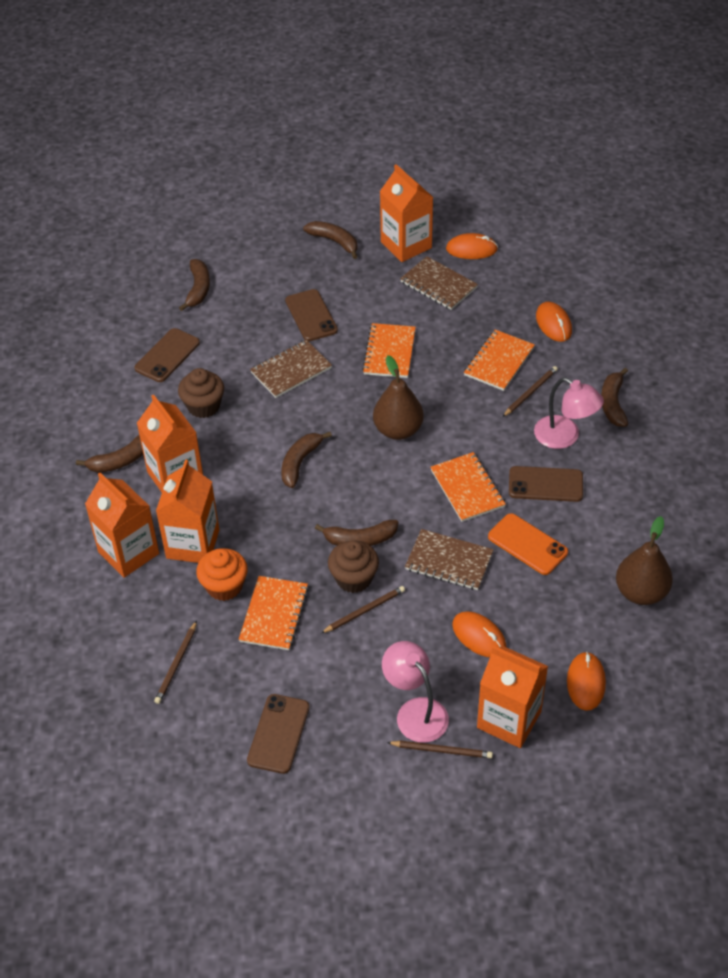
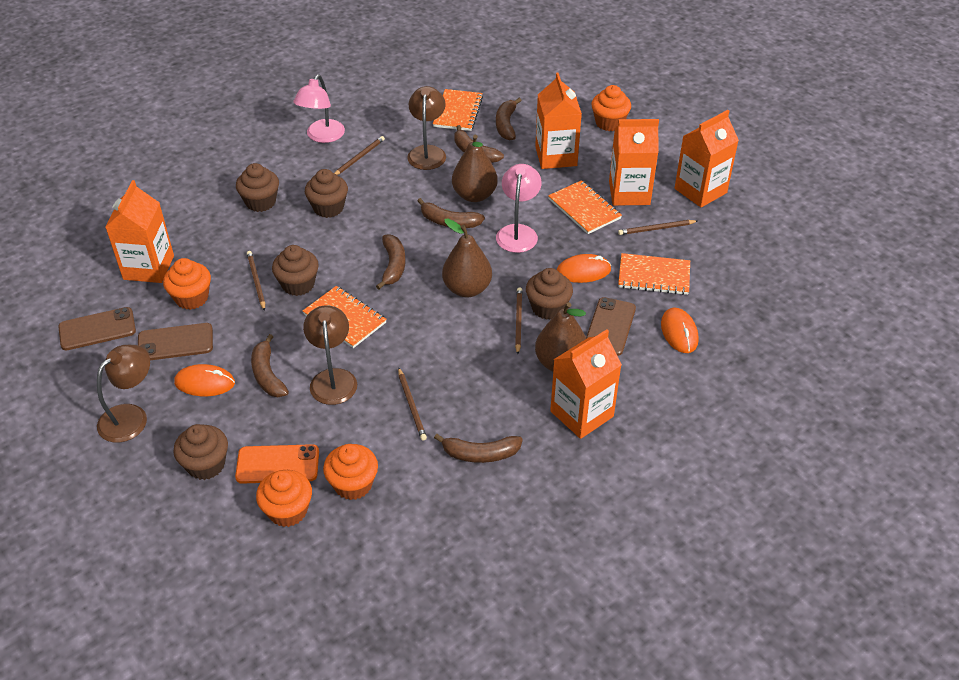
brown cupcake: [178,368,224,418] [328,540,379,593] = 2 -> [173,424,228,480] [236,163,279,212] [272,245,319,296] [305,169,348,218] [526,268,573,320] = 5
brown lamp: none = 0 -> [97,345,150,443] [303,305,357,405] [407,86,446,170] = 3
brown notebook: [250,339,332,398] [400,256,478,310] [405,529,494,590] = 3 -> none = 0
brown pear: [373,355,424,440] [616,516,673,605] = 2 -> [442,218,492,297] [452,135,498,202] [535,302,586,371] = 3
brown pencil: [154,621,197,704] [321,586,405,633] [387,741,493,758] [503,366,558,417] = 4 -> [247,251,265,311] [335,136,385,175] [398,367,427,441] [515,287,522,354] [618,220,697,235] = 5
brown phone: [134,328,200,382] [247,694,310,774] [285,289,338,341] [509,466,583,502] = 4 -> [58,307,136,350] [138,323,213,360] [586,297,636,356] = 3
orange cupcake: [196,548,248,601] = 1 -> [163,258,211,310] [256,470,312,527] [323,444,378,500] [592,85,631,131] = 4
orange mouse: [446,233,498,259] [452,611,507,657] [536,302,572,342] [567,652,606,711] = 4 -> [174,364,235,396] [557,254,611,283] [661,308,699,353] = 3

